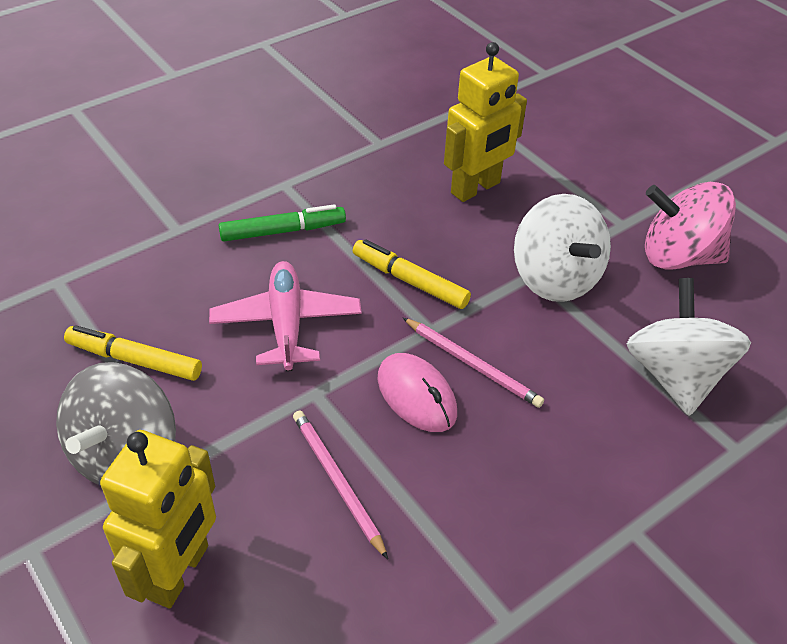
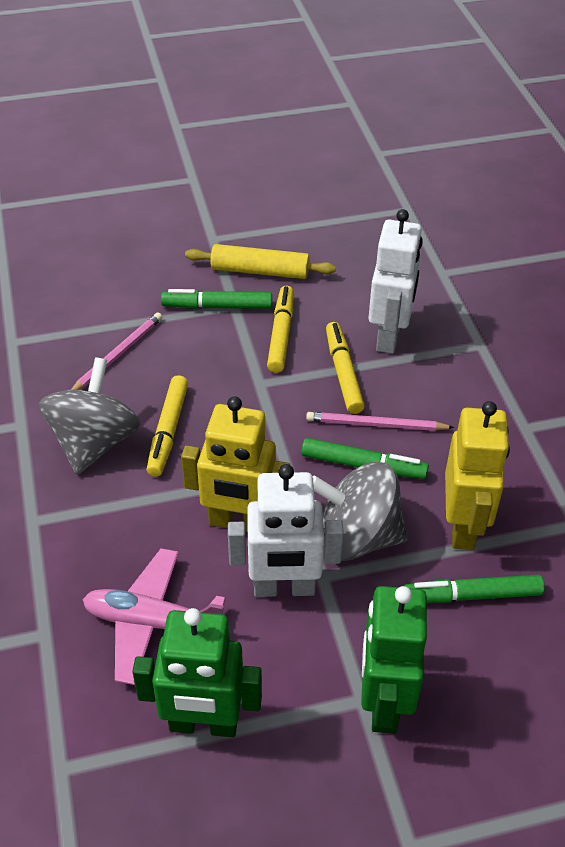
green marker: [219,204,346,241] = 1 -> [161,289,272,309] [301,438,429,479] [404,575,545,603] = 3
green robot: none = 0 -> [132,608,262,737] [361,586,427,734] = 2
grey spinning top: [56,362,176,486] = 1 -> [39,357,140,475] [312,462,408,561] = 2
pink mouse: [378,353,457,432] = 1 -> none = 0
pink spinning top: [645,182,736,270] = 1 -> none = 0
white robot: none = 0 -> [228,464,344,597] [369,209,423,354] = 2
white spinning top: [514,194,611,302] [627,278,751,416] = 2 -> none = 0
yellow marker: [64,325,202,381] [353,239,471,309] = 2 -> [147,375,188,477] [267,286,294,373] [326,322,365,414] = 3
yellow rolling pin: none = 0 -> [185,244,336,279] = 1

